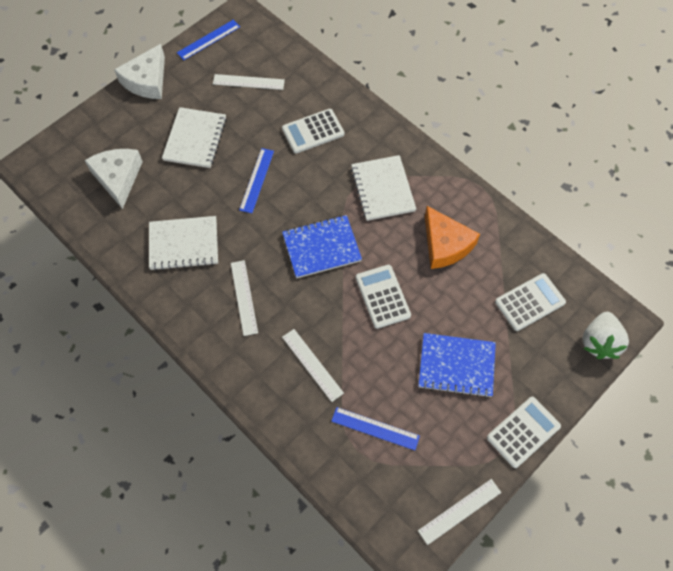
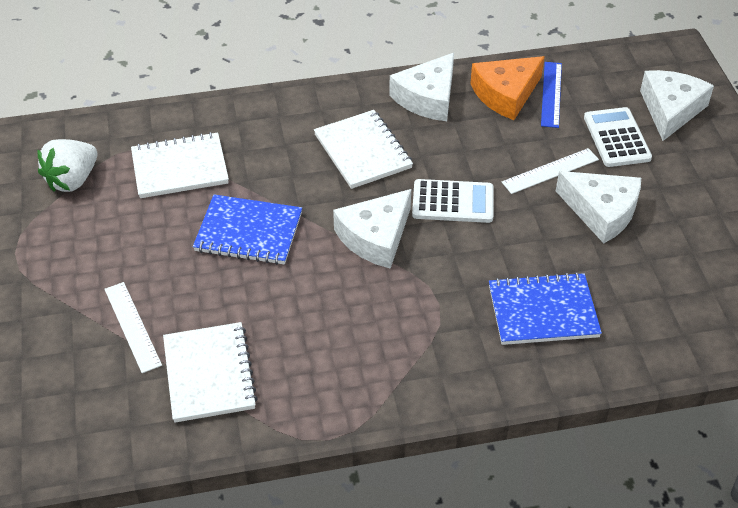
blue ruler: [177,20,240,60] [239,148,274,213] [331,407,420,450] = 3 -> [541,62,562,128] = 1
white calculator: [282,109,344,153] [356,265,411,329] [487,397,561,468] [495,273,566,331] = 4 -> [412,179,494,223] [584,107,652,167] = 2
white cheese: [84,149,143,209] [114,44,165,99] = 2 -> [333,189,411,269] [389,53,454,121] [556,171,641,244] [640,70,714,141] = 4
white ruler: [213,74,285,90] [231,260,258,336] [282,329,344,402] [418,479,501,545] = 4 -> [104,282,162,373] [502,148,599,194] = 2

